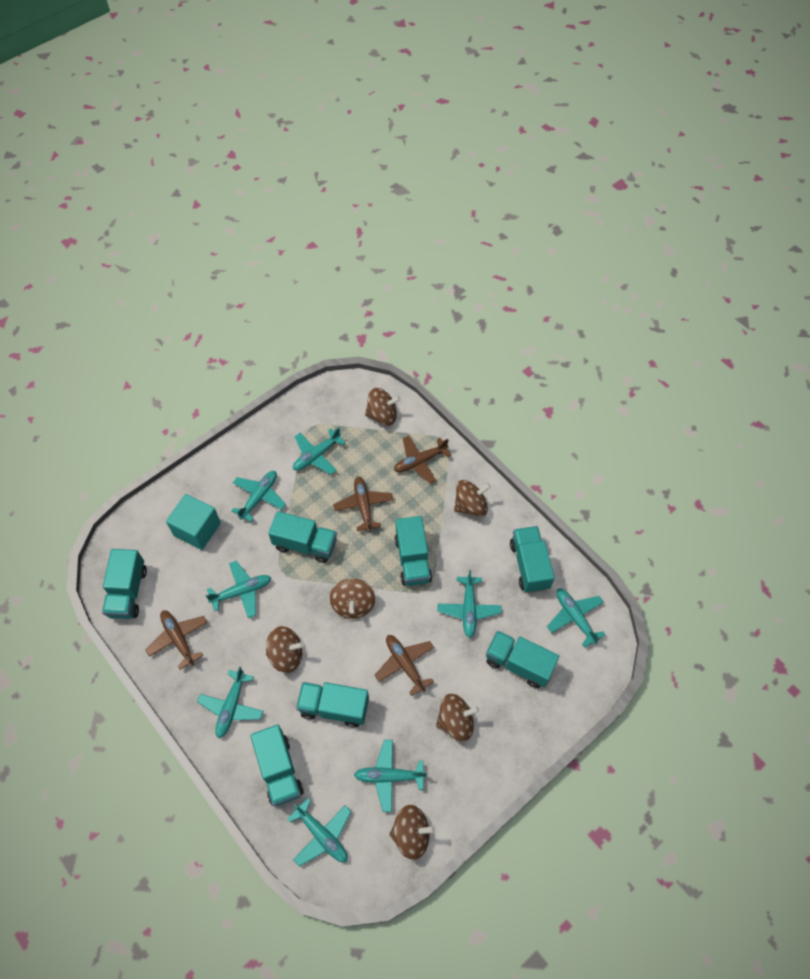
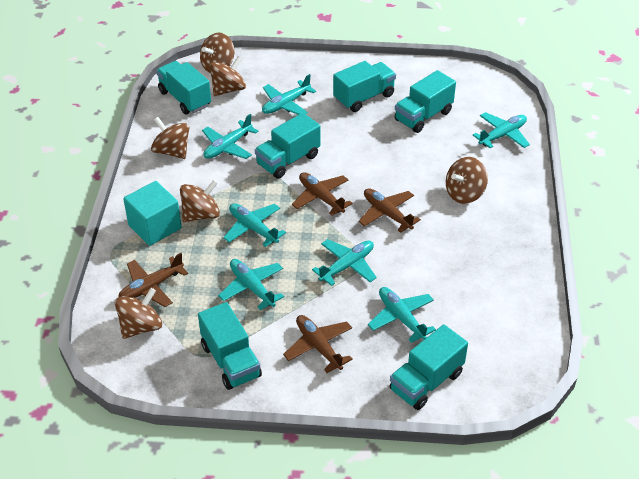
turquoise plane: [197,667,263,738] [205,561,271,618] [232,471,286,522] [287,798,351,867] [293,428,346,475] [354,740,427,812] [438,570,502,638] [547,589,606,648] = 8 -> [202,114,259,159] [218,259,284,310] [223,203,286,247] [262,74,316,115] [312,239,377,286] [368,287,436,343] [473,112,530,148] = 7
turquoise truck: [102,549,147,619] [250,725,304,806] [268,511,337,563] [296,682,369,728] [395,516,432,586] [486,631,559,688] [510,526,555,593] = 7 -> [156,61,211,114] [198,302,262,390] [255,113,320,179] [333,61,396,112] [390,324,468,410] [395,70,456,133] = 6

